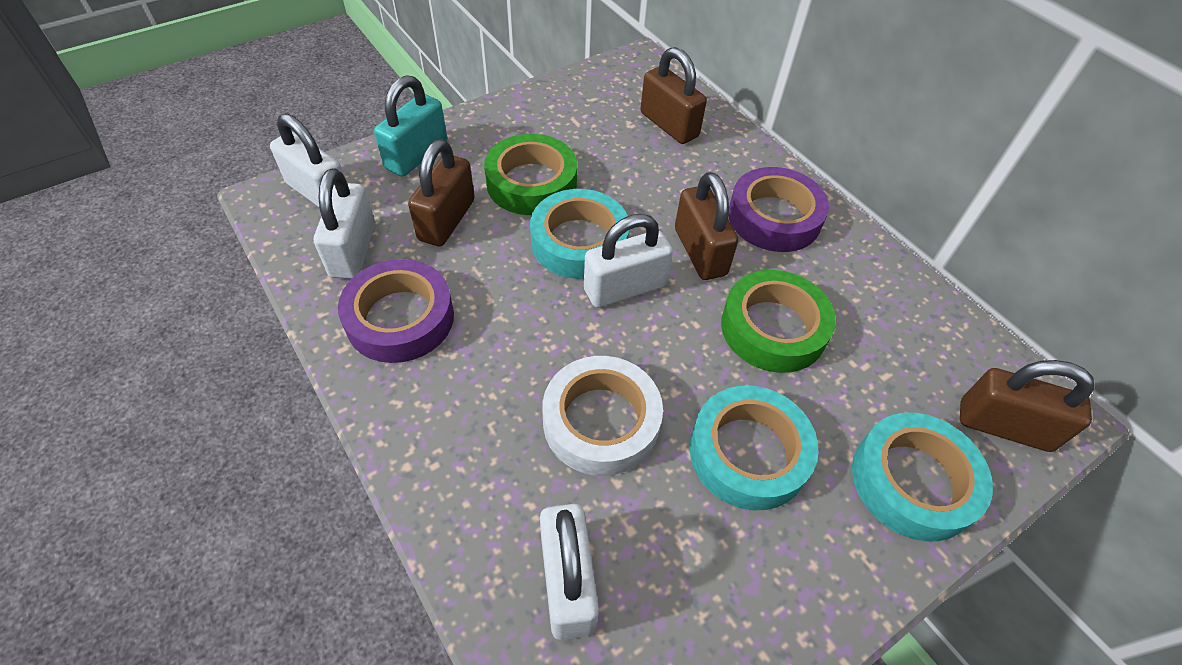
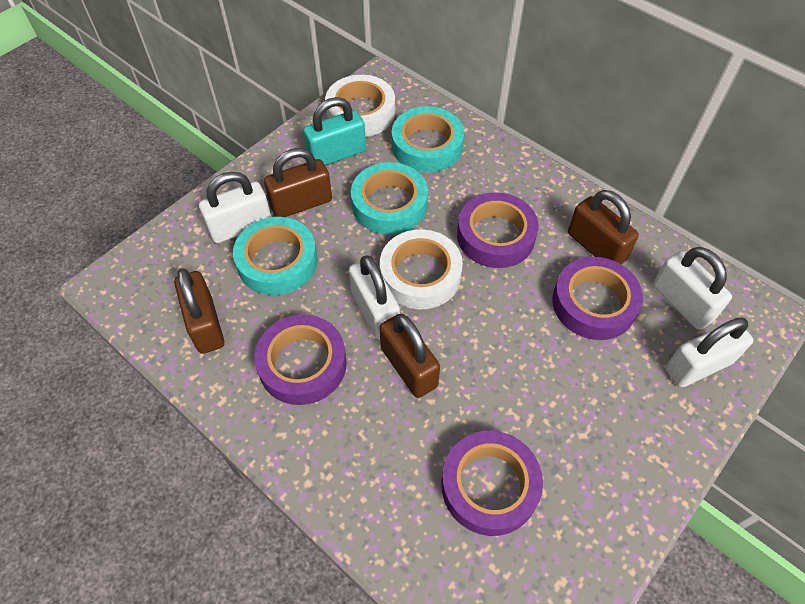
green tape: [484,134,577,215] [721,270,836,373] = 2 -> none = 0
purple tape: [338,259,454,363] [728,167,829,252] = 2 -> [254,315,347,405] [441,431,543,536] [457,192,539,268] [552,257,643,340] = 4
white tape: [543,356,663,476] = 1 -> [325,75,395,137] [380,229,463,309] = 2

